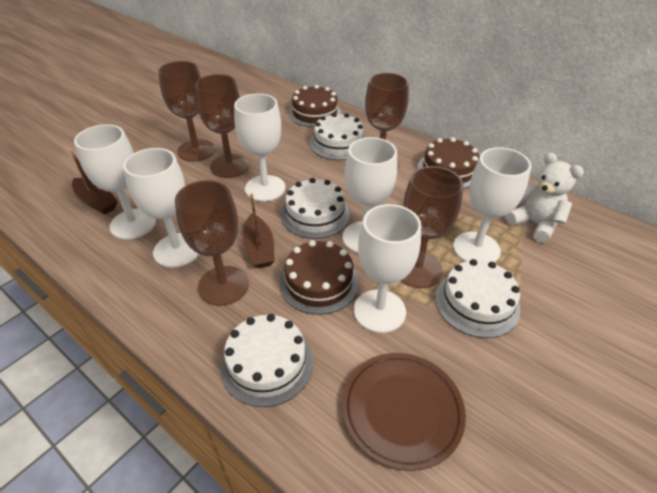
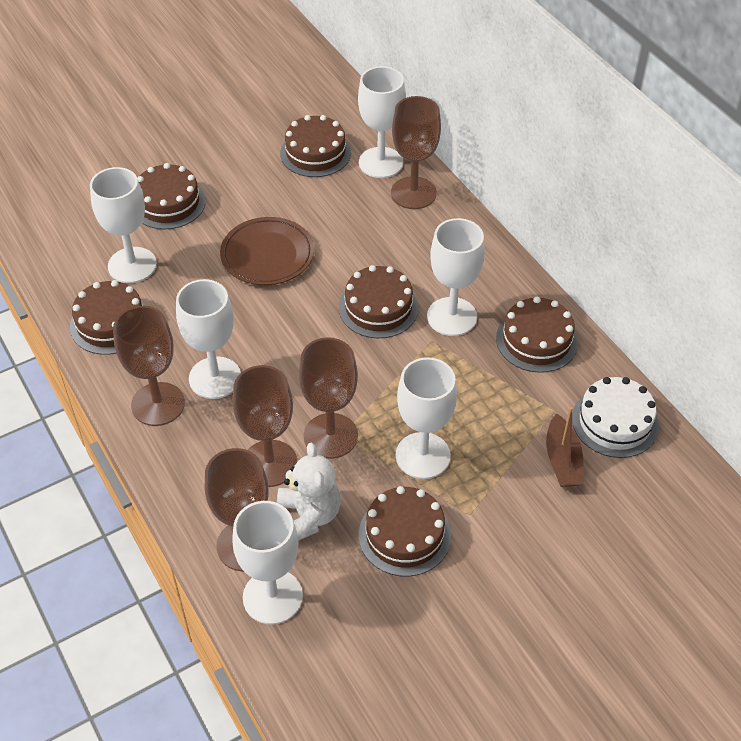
brown boat: [70,150,118,215] [243,193,275,268] = 2 -> [546,407,584,487] = 1
brown cake: [279,240,359,315] [288,85,341,127] [418,137,479,189] = 3 -> [70,280,146,355] [137,163,206,229] [280,115,351,177] [339,265,419,338] [359,486,451,576] [496,297,578,373] = 6
white cake: [220,314,313,407] [281,178,350,239] [310,113,365,160] [435,259,520,338] = 4 -> [572,377,659,458] = 1

